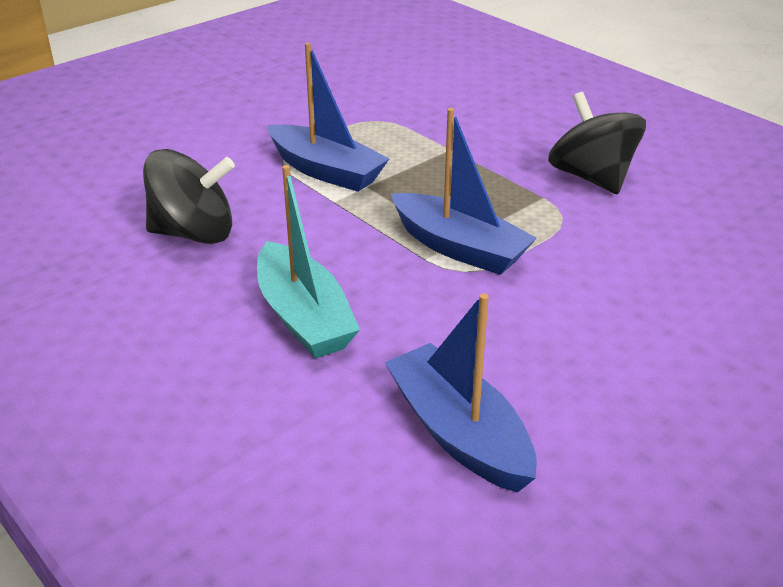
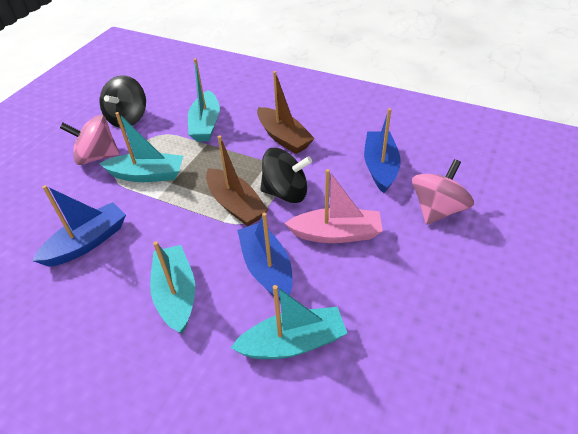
brown boat: none = 0 -> [206,135,268,226] [257,71,315,154] = 2
pink boat: none = 0 -> [284,169,383,243] = 1
pink spinning top: none = 0 -> [60,115,120,165] [412,159,474,225] = 2
turquoise boat: [257,165,360,359] = 1 -> [99,112,183,182] [150,241,195,334] [188,58,220,142] [231,285,347,359] = 4

